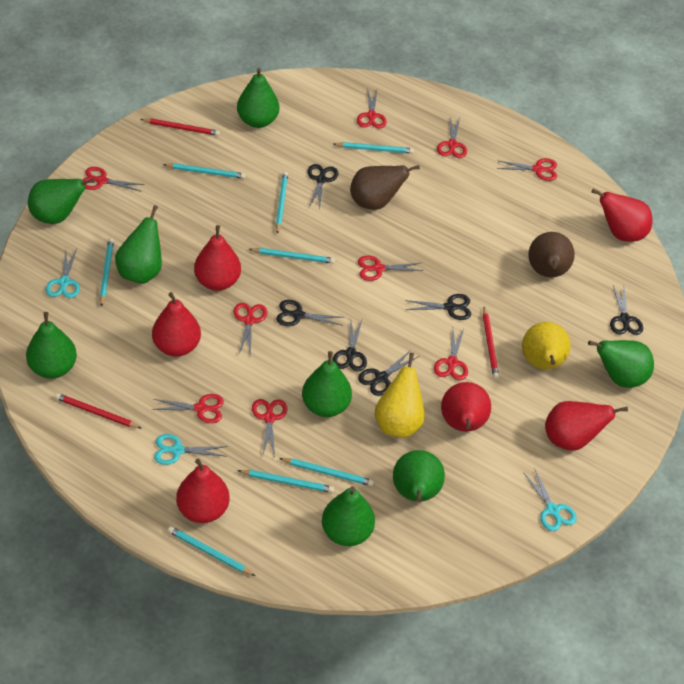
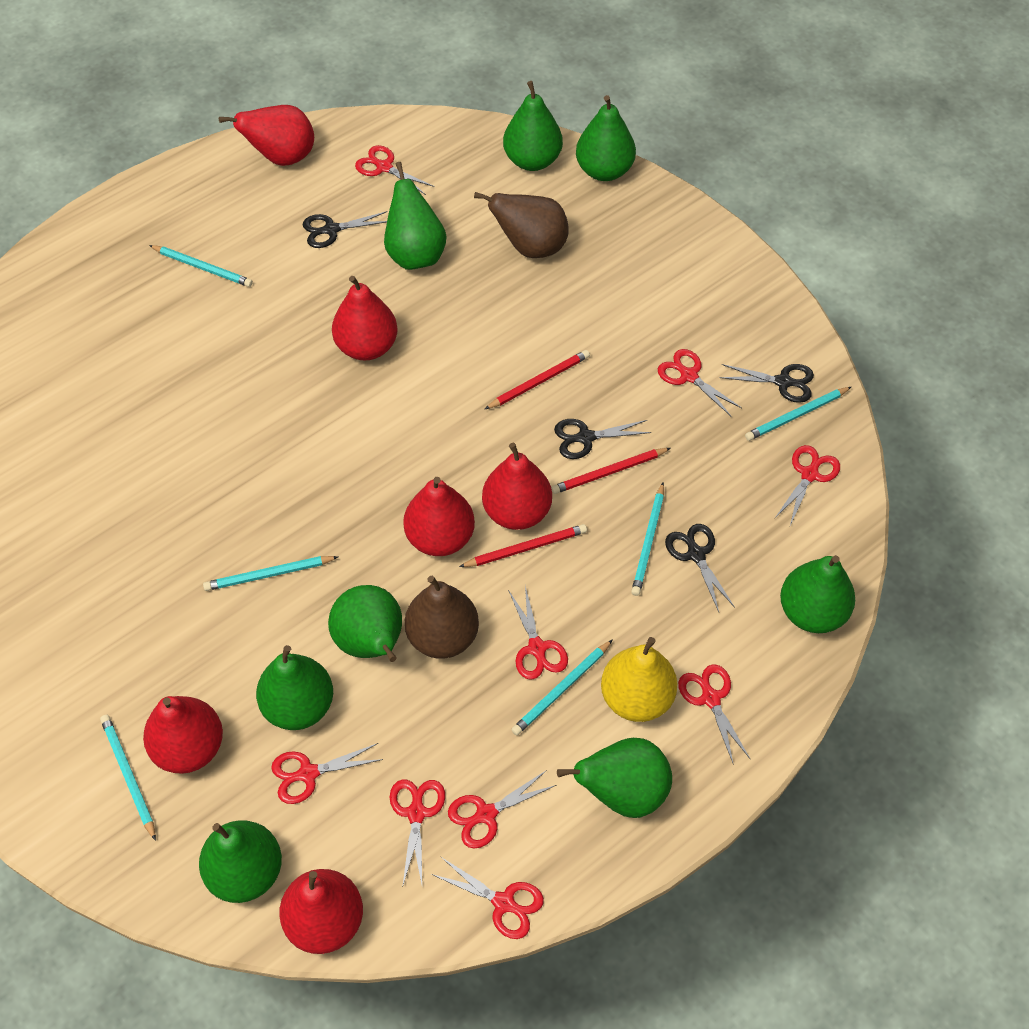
black scissors: [276,300,343,326] [308,164,339,210] [332,320,367,372] [358,350,419,396] [405,294,471,320] [610,285,643,335] = 6 -> [303,211,388,248] [554,419,652,459] [665,524,735,612] [719,364,814,403] = 4
turquoise pencil: [100,238,114,307] [163,163,246,179] [168,526,255,576] [237,470,334,493] [249,248,335,264] [276,172,288,234] [279,458,374,486] [333,142,414,154] = 8 -> [100,715,156,841] [149,245,253,287] [203,556,338,591] [511,639,613,735] [631,483,664,596] [745,387,851,441] = 6
turquoise scissors: [46,248,80,298] [154,434,228,465] [523,468,577,531] = 3 -> none = 0
yellow pear: [375,353,425,438] [522,322,571,370] = 2 -> [601,637,677,722] = 1

